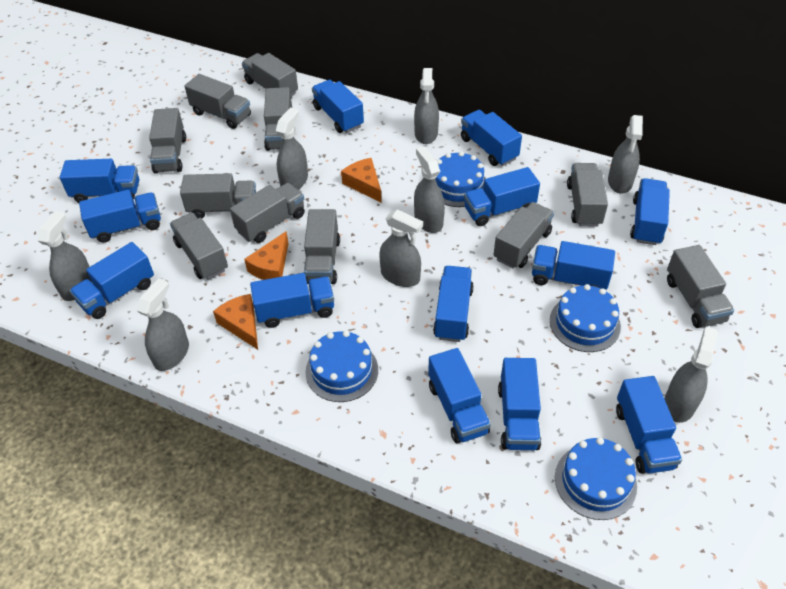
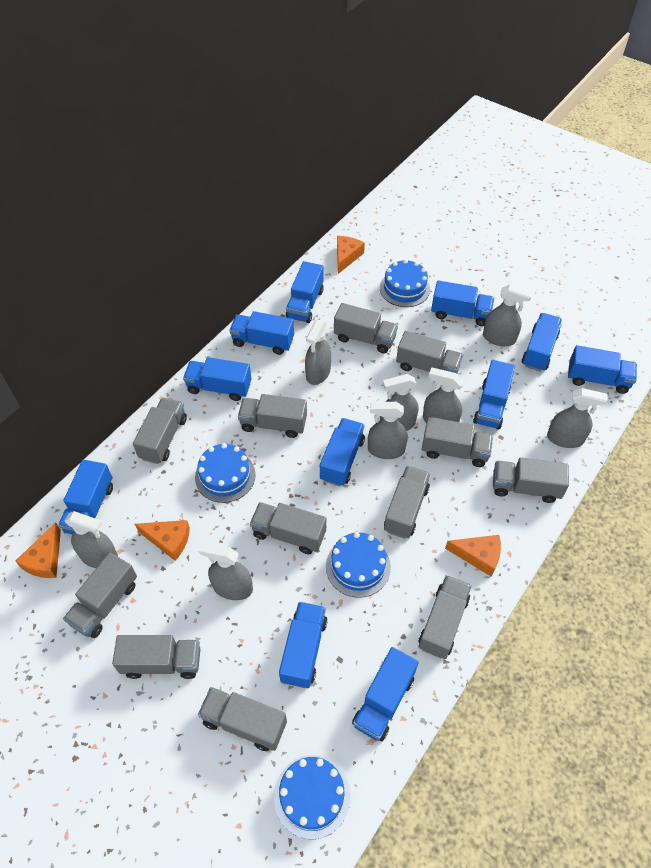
blue truck: [60,159,139,203] [69,242,154,319] [79,190,161,243] [250,273,334,328] [312,80,364,133] [428,348,491,444] [433,266,474,342] [461,110,522,166] [464,167,540,226] [498,358,541,450] [532,241,615,290] [616,376,682,474] [630,178,670,245] = 13 -> [58,460,113,534] [183,357,251,401] [229,311,294,355] [279,602,328,688] [286,261,324,323] [320,418,365,486] [352,647,419,741] [431,280,494,326] [473,360,515,430] [522,313,562,372] [568,345,637,394] = 11
grey truck: [149,108,186,173] [170,213,228,280] [180,173,256,218] [184,74,251,129] [230,183,305,243] [242,53,298,96] [264,87,292,151] [304,209,340,284] [494,202,554,268] [567,163,608,227] [667,245,734,328] = 11 -> [63,552,137,638] [112,635,200,679] [133,397,187,464] [198,687,287,751] [238,394,307,438] [250,502,326,554] [334,303,398,353] [384,466,430,539] [396,331,463,374] [419,575,472,659] [422,417,493,467] [493,457,569,503] = 12
orange cheese: [213,294,258,350] [244,231,289,280] [341,158,382,203] = 3 -> [16,522,61,578] [135,520,190,561] [337,236,365,274] [445,535,501,576] = 4

